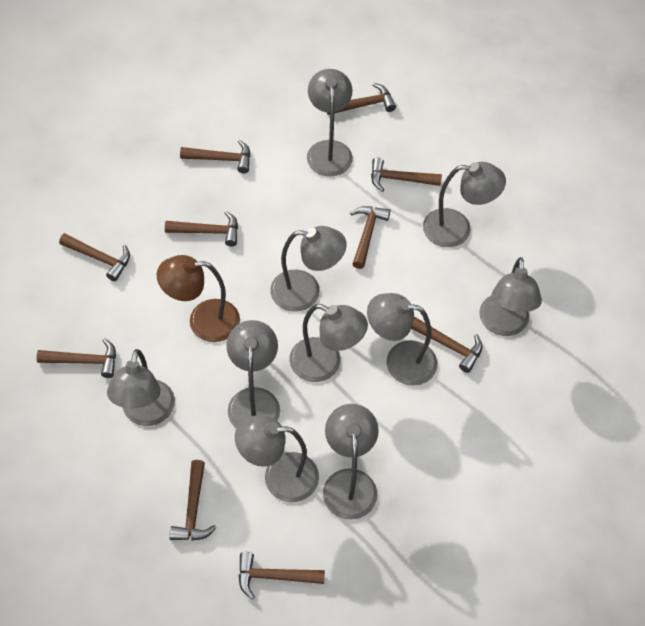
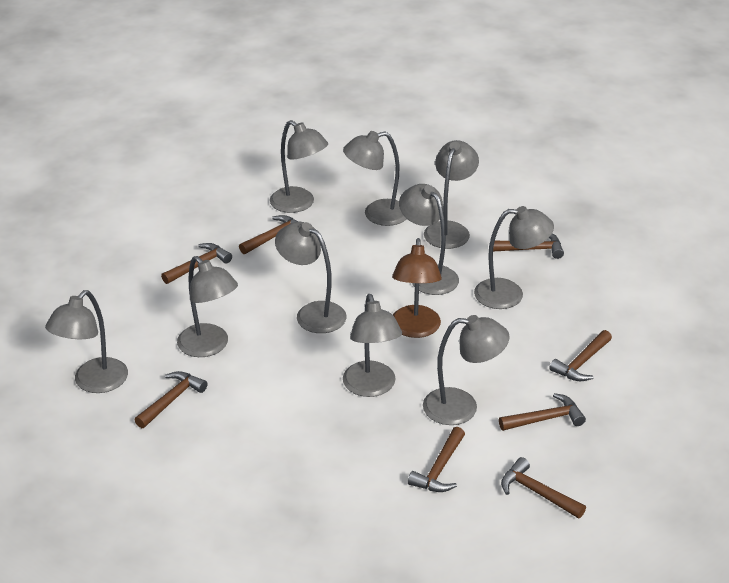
brown hammer: [37,338,116,378] [59,233,130,281] [165,211,238,247] [169,460,217,541] [180,140,250,173] [239,552,325,599] [327,83,396,115] [350,206,390,269] [371,157,442,192] [411,317,483,373] = 10 -> [135,371,208,428] [161,243,232,284] [239,215,298,254] [408,427,465,492] [493,233,564,259] [499,393,586,431] [501,457,586,519] [549,330,612,381] = 8

